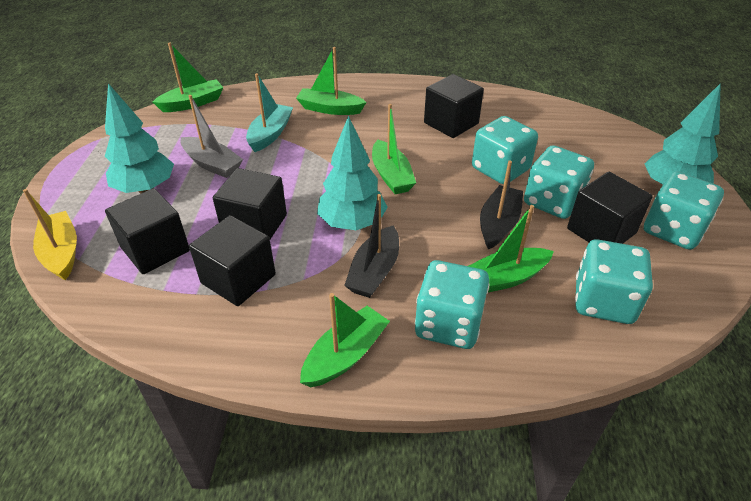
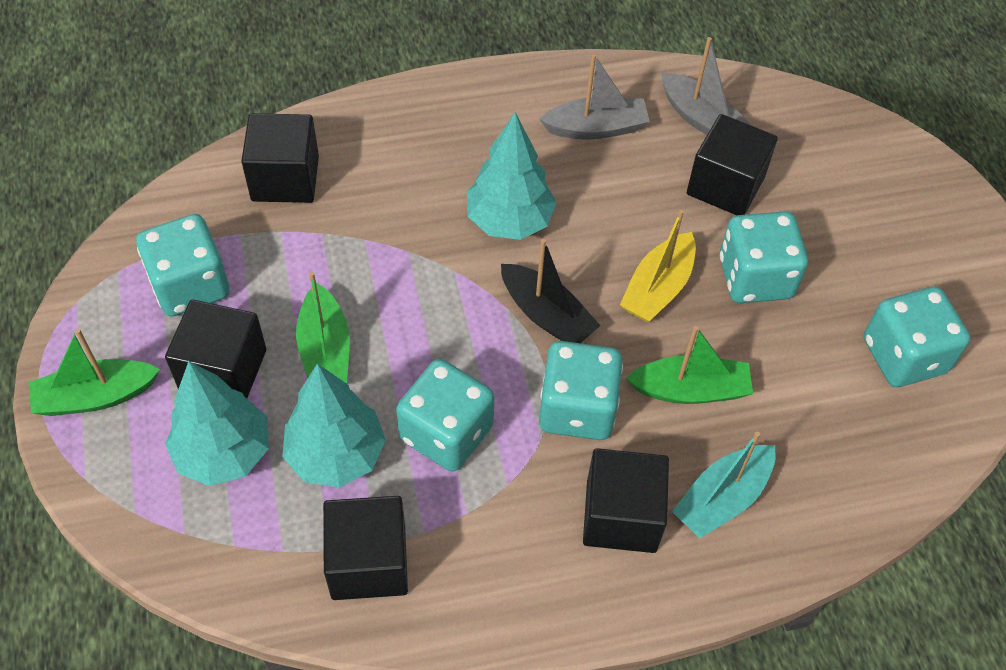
black boat: [344,194,399,298] [480,161,523,250] = 2 -> [501,239,601,343] = 1
green boat: [153,43,223,112] [296,47,366,115] [300,293,390,387] [372,104,416,194] [468,205,554,292] = 5 -> [29,329,160,416] [296,272,350,384] [626,326,753,404] = 3
grey boat: [180,95,243,178] = 1 -> [540,54,650,140] [661,37,752,135] = 2

